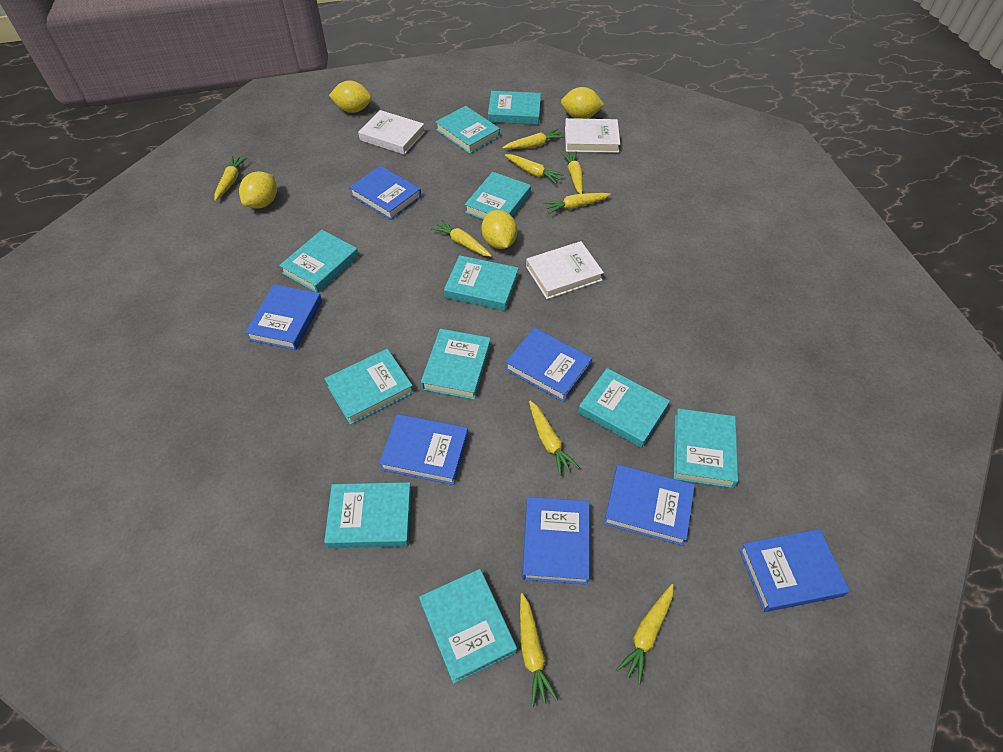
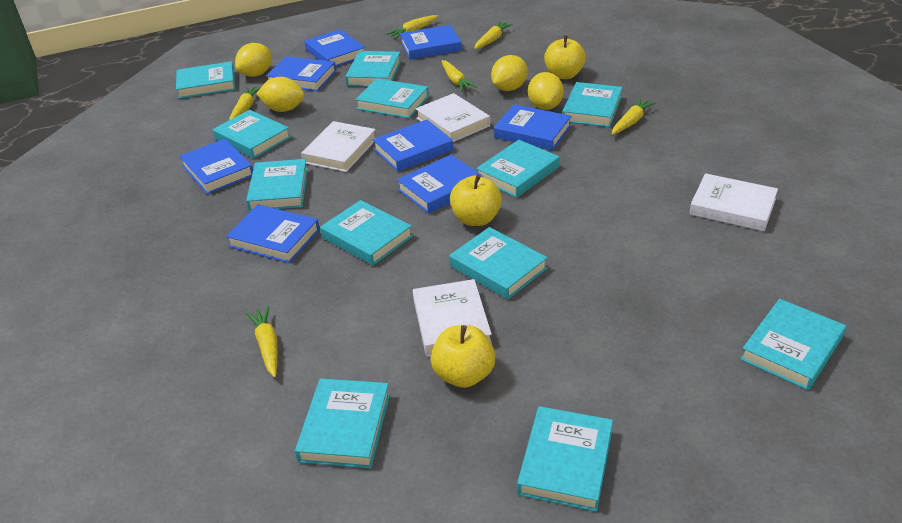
blue book: [245,284,322,350] [349,166,421,220] [379,414,468,485] [505,328,592,402] [522,497,589,585] [604,465,695,546] [739,529,850,612] = 7 -> [179,139,253,194] [226,205,320,263] [266,56,336,91] [304,29,365,66] [372,120,453,171] [397,155,483,214] [400,25,462,60] [494,104,571,150] = 8
turquoise book: [279,230,359,293] [324,482,412,548] [325,349,414,425] [419,569,517,684] [421,329,491,400] [435,106,500,154] [444,255,519,311] [465,172,531,219] [488,91,541,125] [578,368,670,448] [674,409,738,488] = 11 -> [176,61,235,99] [212,110,291,159] [246,159,308,211] [295,378,390,468] [320,200,413,265] [345,51,401,87] [355,78,429,118] [449,227,548,299] [476,140,560,197] [517,406,613,512] [562,82,622,127] [740,299,846,390] = 12
white book: [358,110,425,155] [526,241,604,299] [565,118,620,153] = 3 -> [301,121,376,172] [413,279,492,357] [416,93,490,142] [689,173,778,231] = 4
yellow apple: none = 0 -> [431,325,495,388] [450,174,502,226] [544,36,586,79] = 3
yellow carrot: [215,156,247,201] [431,219,492,257] [502,129,564,149] [505,154,564,184] [520,593,558,707] [529,401,579,476] [543,193,611,214] [561,151,583,194] [616,584,674,684] = 9 -> [230,87,261,120] [246,306,277,378] [387,15,438,38] [442,60,477,91] [474,22,513,49] [612,98,656,135] = 6

